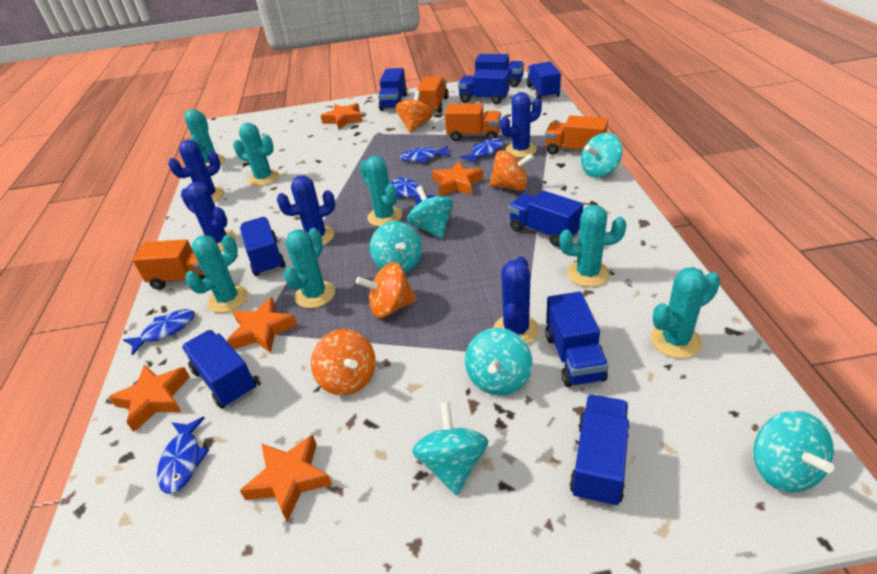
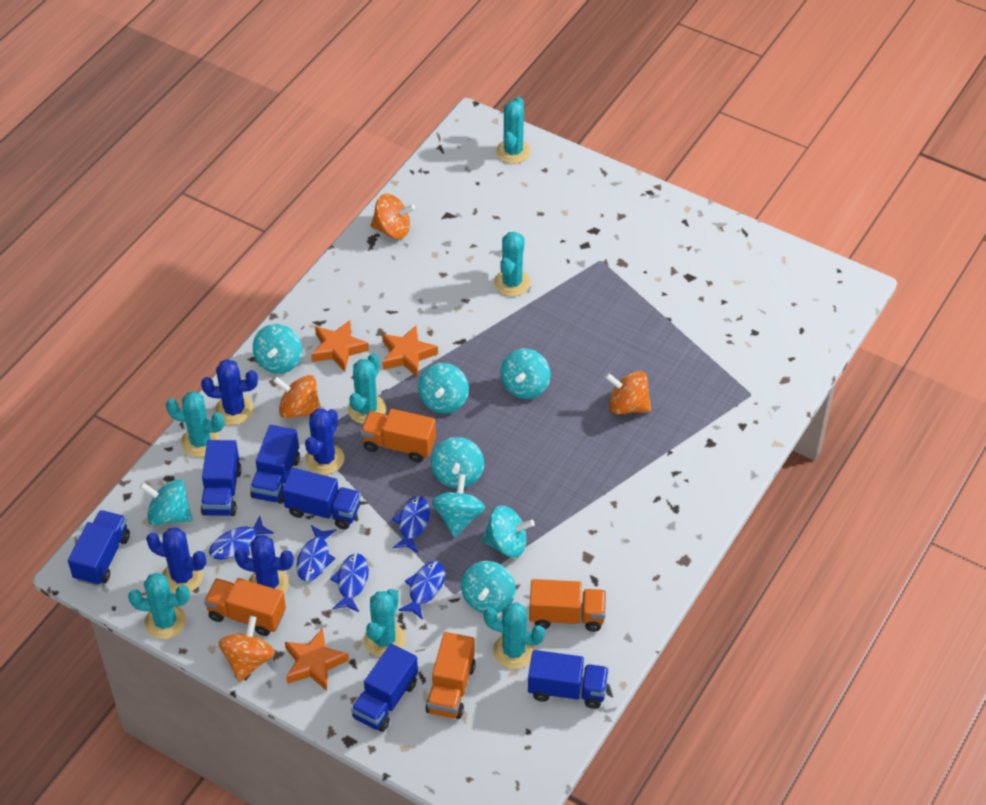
blue cactus: [168,140,224,202] [181,182,236,251] [277,175,335,245] [494,256,539,345] [500,92,542,157] = 5 -> [146,528,206,593] [201,359,258,425] [234,535,294,594] [305,409,344,474] = 4
blue truck: [182,330,257,409] [240,217,286,276] [378,68,407,111] [458,69,509,104] [475,54,524,87] [509,190,583,247] [526,62,561,99] [545,292,609,387] [570,395,630,507] = 9 -> [68,510,130,586] [201,440,242,516] [250,425,300,504] [282,468,361,530] [351,644,418,732] [528,650,609,709] = 6
orange star: [109,364,190,432] [227,297,297,353] [240,435,332,522] [320,103,363,129] [432,161,483,196] = 5 -> [285,628,349,691] [311,320,369,372] [382,325,438,377] = 3
turquoise spinning top: [370,221,422,273] [407,186,453,239] [412,402,488,495] [465,328,532,395] [581,133,623,178] [753,411,834,492] = 6 -> [140,479,193,525] [253,324,302,374] [418,363,469,413] [431,437,484,488] [432,474,485,537] [461,561,516,613] [482,506,535,558] [501,349,551,399] = 8

